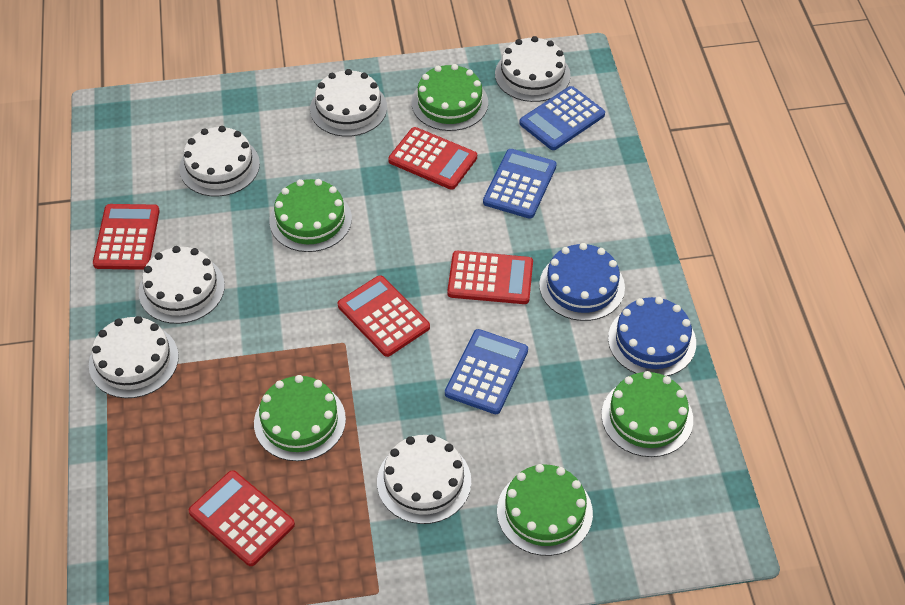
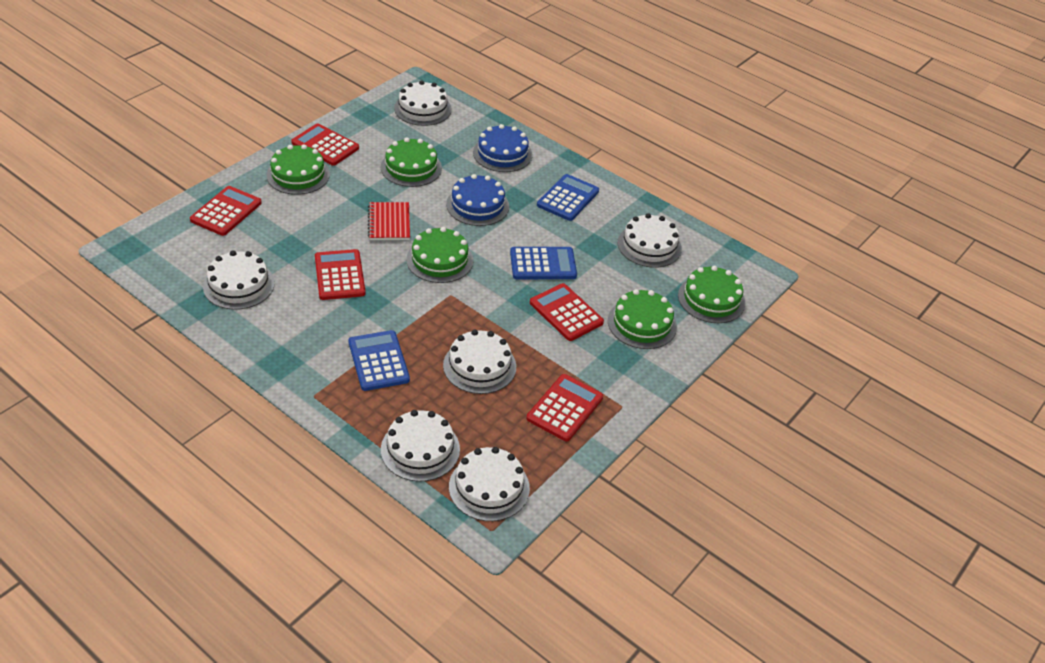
red notebook: none = 0 -> [368,202,410,240] = 1

